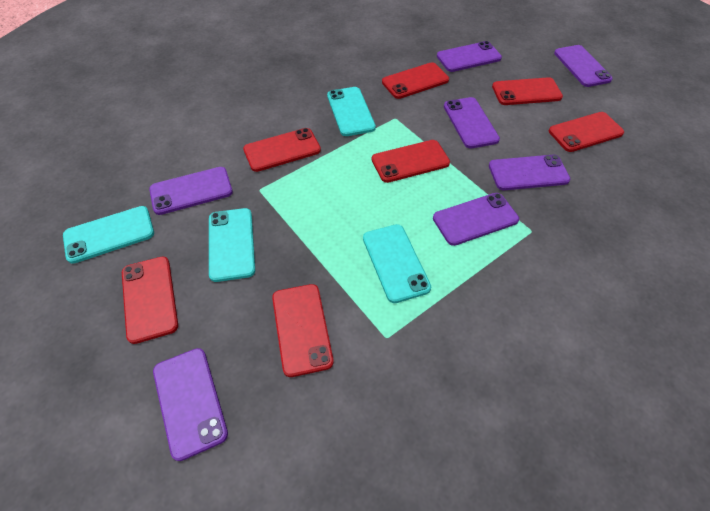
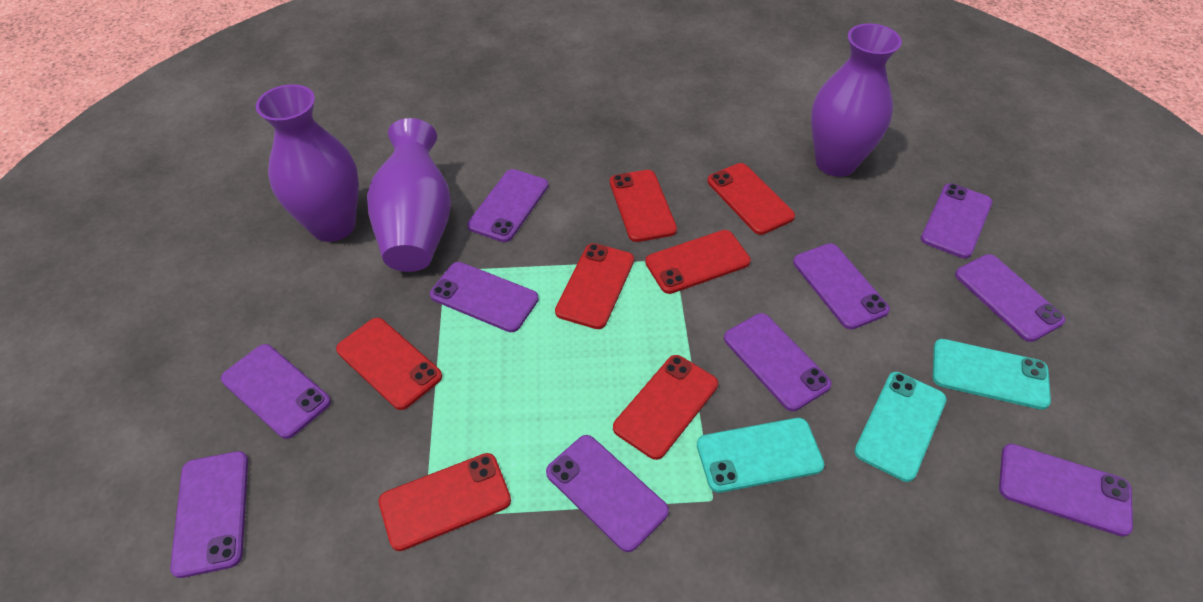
purple phone: [149,167,233,215] [153,348,228,461] [433,193,519,246] [437,41,502,72] [444,97,500,148] [489,155,570,190] [554,45,613,87] = 7 -> [170,451,248,578] [221,344,331,439] [430,262,539,332] [467,169,548,242] [546,435,669,552] [724,313,832,411] [793,243,890,330] [921,184,992,259] [955,254,1066,342] [999,444,1133,537] = 10
purple vase: none = 0 -> [256,84,359,242] [367,118,451,272] [811,23,902,177] = 3
turquoise phone: [63,206,154,264] [209,208,255,282] [327,87,376,136] [363,224,431,303] = 4 -> [697,418,825,493] [854,372,947,482] [933,339,1051,410] = 3

